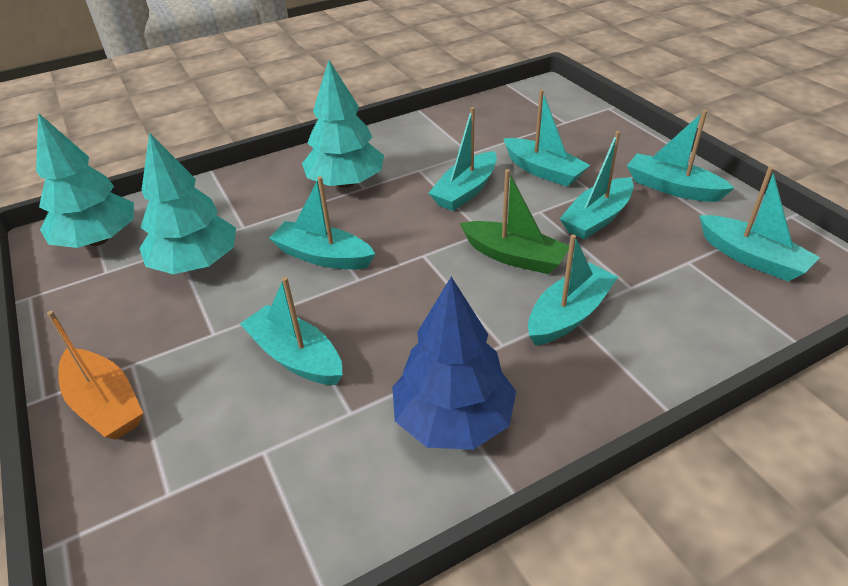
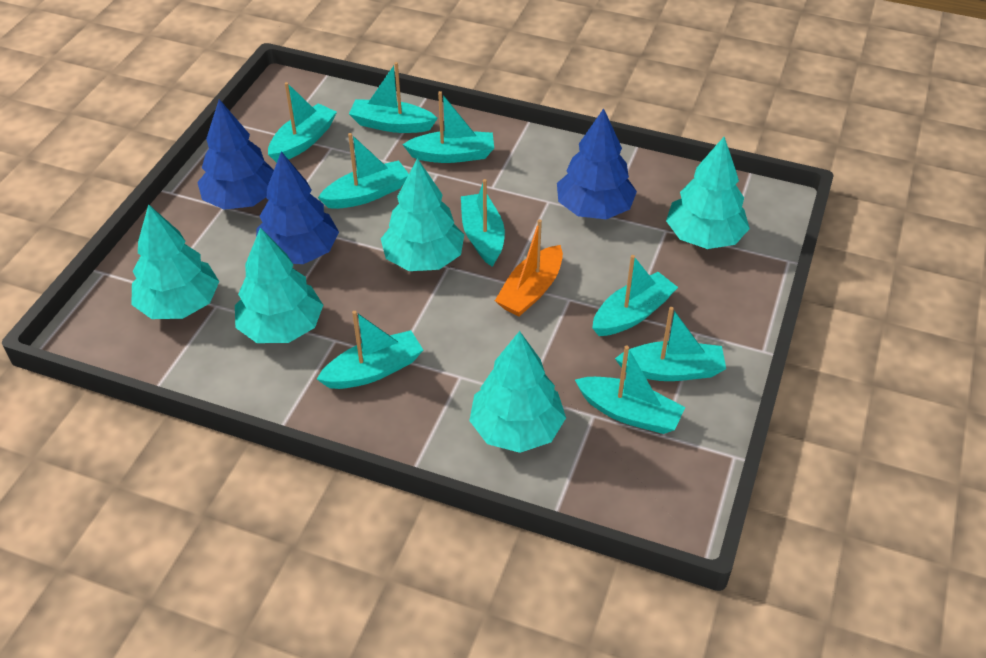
blue tree: [392,277,516,450] = 1 -> [197,99,274,210] [256,152,339,264] [557,108,637,219] = 3
green boat: [460,169,569,274] = 1 -> none = 0
turquoise boat: [240,277,343,385] [269,176,375,269] [428,107,497,211] [503,89,590,187] [528,235,618,346] [560,131,634,239] [627,110,734,202] [699,167,820,281] = 8 -> [268,82,337,163] [317,311,423,389] [318,133,409,209] [349,62,438,133] [402,91,494,163] [461,179,505,267] [575,346,685,434] [592,255,678,336] [615,307,726,381] = 9
turquoise tree: [36,113,134,248] [139,132,236,274] [302,60,384,188] = 3 -> [131,204,219,319] [235,228,323,343] [381,158,464,271] [469,331,566,453] [666,137,750,249] = 5

